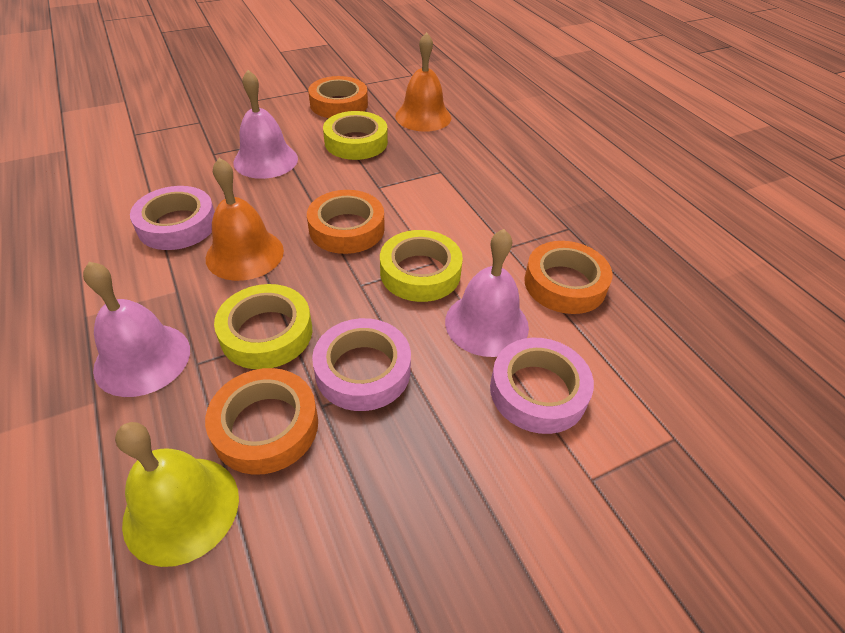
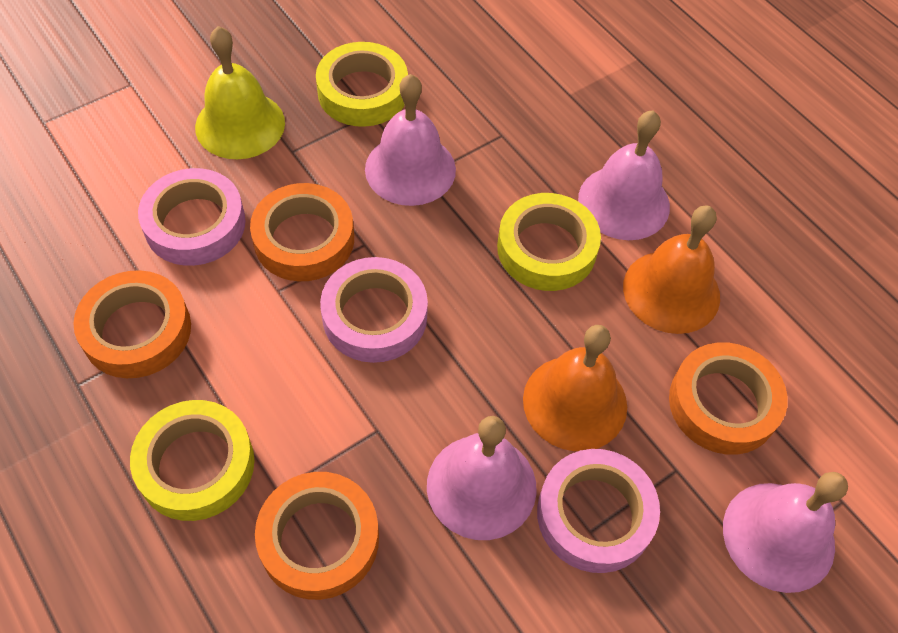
pink bell: [83,262,190,397] [233,70,298,179] [445,229,529,357] = 3 -> [365,74,456,206] [427,416,537,540] [578,111,670,240] [723,472,848,593] = 4

